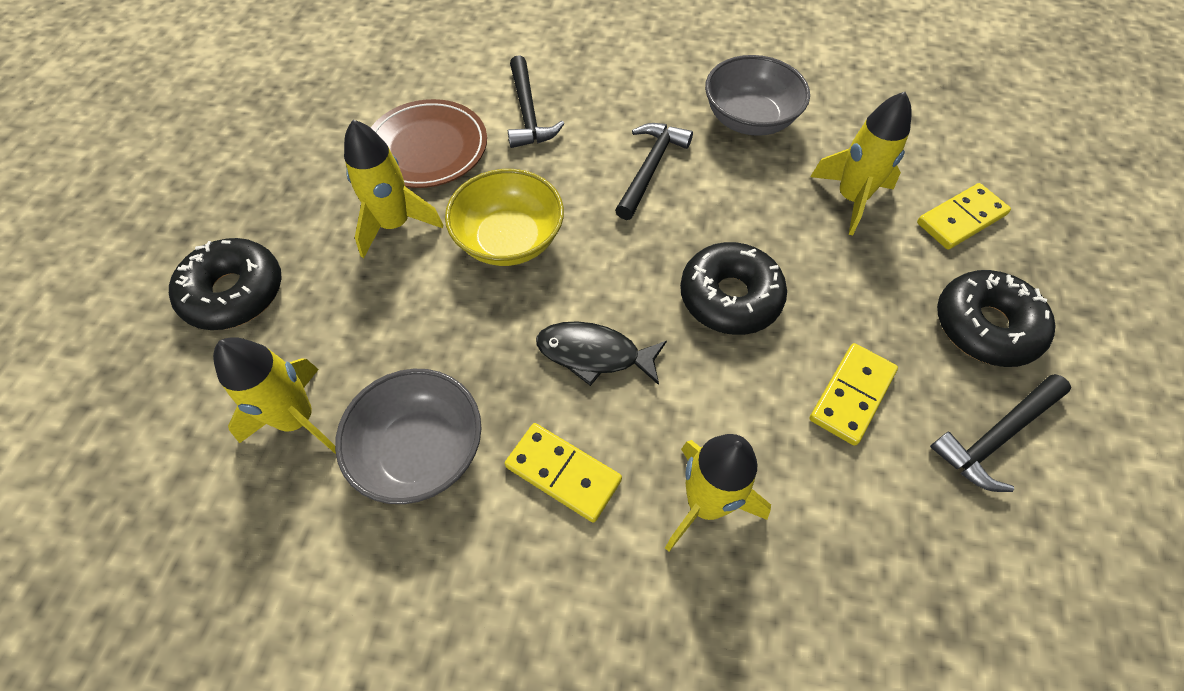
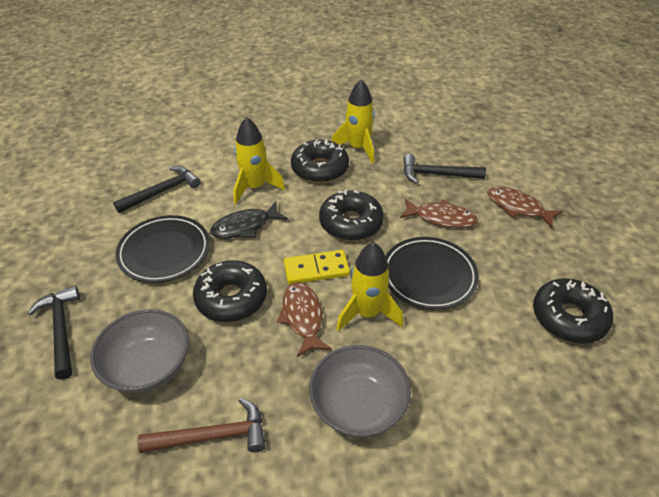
black donut: [169,238,282,330] [680,242,787,335] [937,270,1056,367] = 3 -> [193,260,267,322] [291,140,349,183] [319,190,384,241] [533,278,613,344] = 4
black plate: none = 0 -> [115,215,210,283] [385,237,479,310] = 2
brown fish: none = 0 -> [277,282,332,357] [400,198,478,228] [487,186,563,228] = 3
brown hammer: none = 0 -> [137,398,266,453] = 1
brown plate: [371,99,487,188] = 1 -> none = 0
yellow bowl: [445,169,564,266] = 1 -> none = 0
yellow domino: [505,423,622,522] [809,343,898,446] [917,183,1011,250] = 3 -> [284,250,350,284] = 1
yellow rocket: [213,337,336,454] [344,120,443,258] [665,434,771,552] [810,92,912,235] = 4 -> [233,117,285,204] [332,79,375,164] [336,242,403,332] = 3

